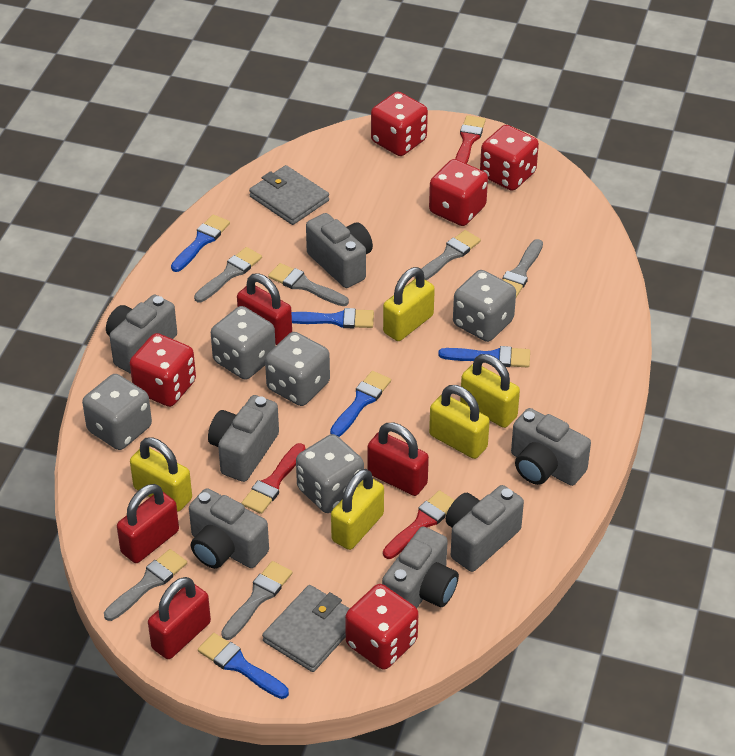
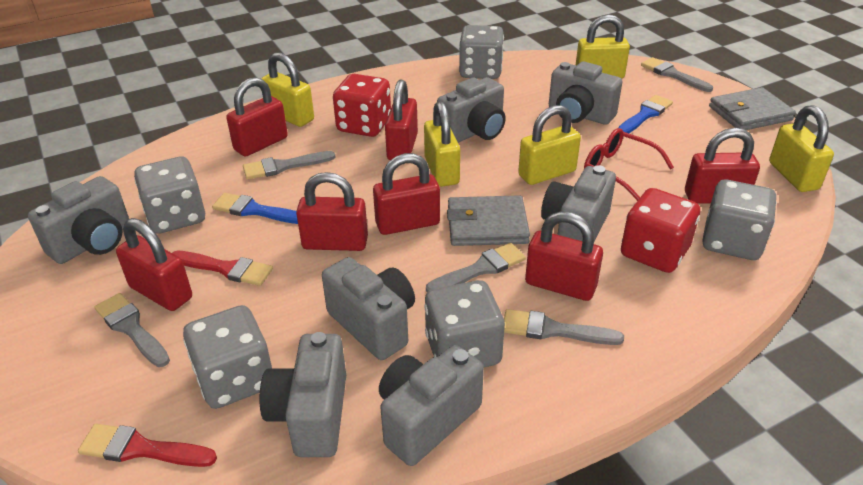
blue brush: [171,214,230,272] [198,633,289,699] [292,308,374,328] [330,371,391,437] [438,346,530,368] = 5 -> [212,193,298,224] [618,95,673,133] = 2
grey brush: [104,549,187,621] [194,247,262,302] [221,561,292,640] [268,263,349,306] [415,230,481,280] [502,239,543,297] = 6 -> [94,293,170,367] [243,151,335,180] [426,243,526,292] [504,309,624,345] [641,57,713,92] = 5
red brush: [242,443,306,514] [383,490,455,559] [455,115,486,164] = 3 -> [78,424,217,467] [173,251,273,286] = 2
red dice: [130,333,196,407] [345,584,419,670] [371,92,428,156] [429,159,488,226] [480,125,539,191] = 5 -> [333,74,391,137] [621,188,700,273] = 2
red glasses: none = 0 -> [584,128,674,201] = 1
red padlock: [117,484,179,563] [148,577,211,659] [237,273,292,345] [367,422,429,496] = 4 -> [116,218,192,311] [226,77,288,157] [296,172,368,251] [373,153,440,235] [385,80,418,160] [525,211,603,301] [685,128,760,204] = 7

